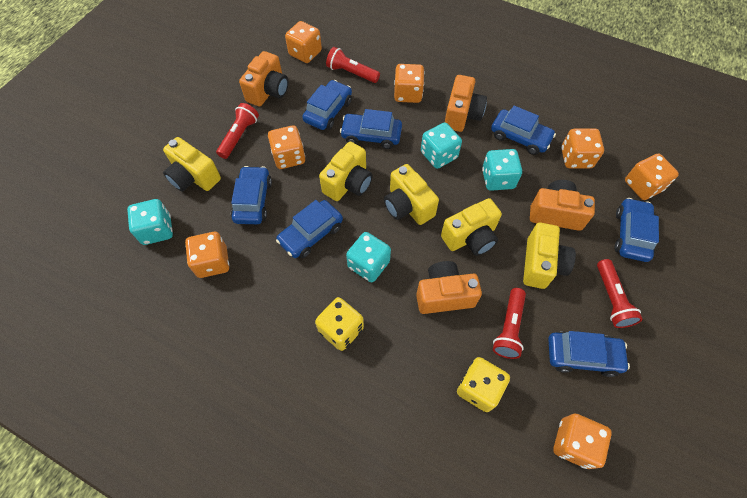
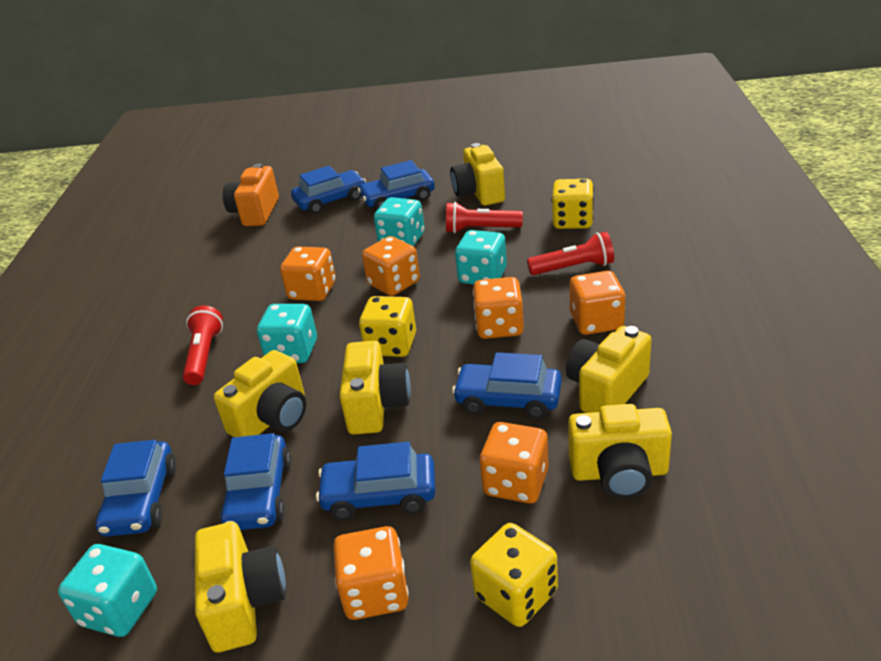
blue car: [231,166,272,224] [276,200,343,258] [302,80,352,130] [340,109,402,149] [491,106,556,155] [548,331,630,377] [615,198,659,262] = 7 -> [96,440,176,537] [219,433,291,530] [291,166,366,214] [316,442,435,520] [358,160,435,210] [452,352,562,419] = 6
orange camera: [239,51,288,107] [416,261,482,314] [445,75,487,132] [530,180,595,231] = 4 -> [223,163,279,226] = 1
orange dice: [185,232,229,278] [268,125,305,169] [285,21,322,63] [394,64,424,103] [553,413,612,469] [561,129,604,168] [625,153,679,200] = 7 -> [280,246,336,301] [333,526,409,620] [362,236,420,296] [473,277,524,339] [480,422,549,504] [570,271,626,335] = 6
red flashlight: [216,103,259,159] [326,47,380,83] [493,288,526,359] [597,259,643,328] = 4 -> [183,306,223,385] [446,202,523,233] [527,232,614,275] = 3
yellow camera: [163,137,221,192] [319,142,373,201] [384,164,439,225] [441,198,502,256] [523,223,576,289] = 5 -> [195,522,286,653] [214,350,306,437] [339,341,411,435] [450,143,505,206] [566,326,651,413] [568,404,672,499] = 6
yellow dice: [315,297,364,351] [457,357,510,412] = 2 -> [359,296,416,357] [470,523,558,627] [551,179,594,229] = 3

